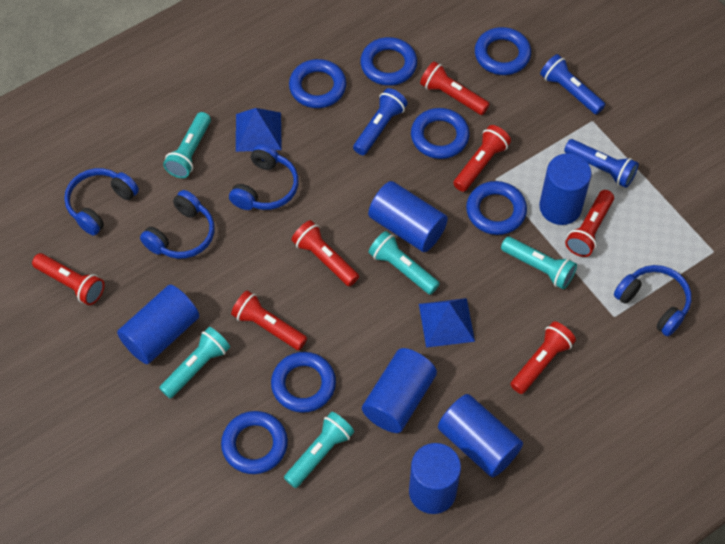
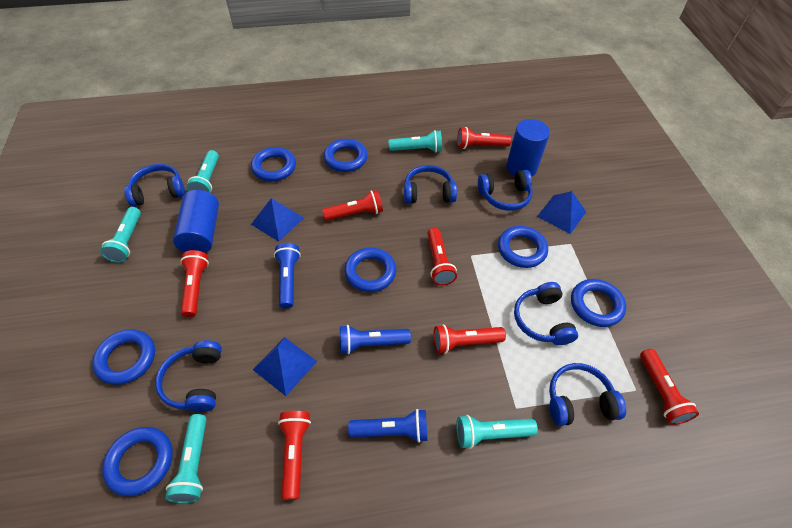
blue cylinder: [117,285,199,364] [362,348,437,433] [368,181,448,252] [409,443,461,514] [438,394,523,477] [539,153,591,225] = 6 -> [173,190,219,253] [506,119,550,176] = 2
blue headphones: [64,168,139,236] [140,190,215,259] [229,144,299,210] [614,265,692,336] = 4 -> [124,164,185,207] [155,340,222,412] [404,165,457,204] [478,170,533,211] [514,282,578,345] [549,363,626,426] = 6
blue pyramid: [236,108,282,152] [419,298,475,348] = 2 -> [251,198,304,242] [253,337,317,396] [537,191,586,234] = 3

